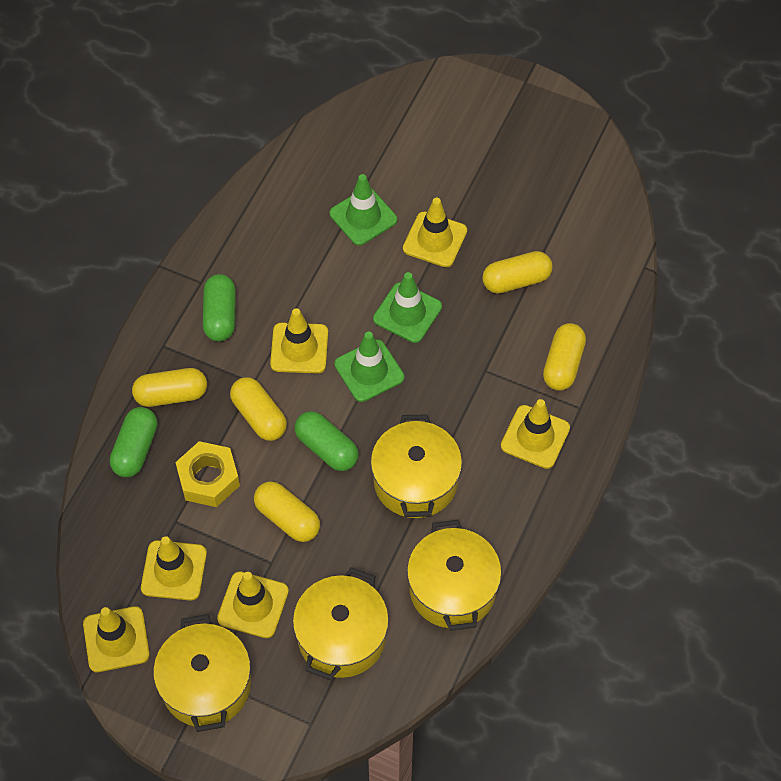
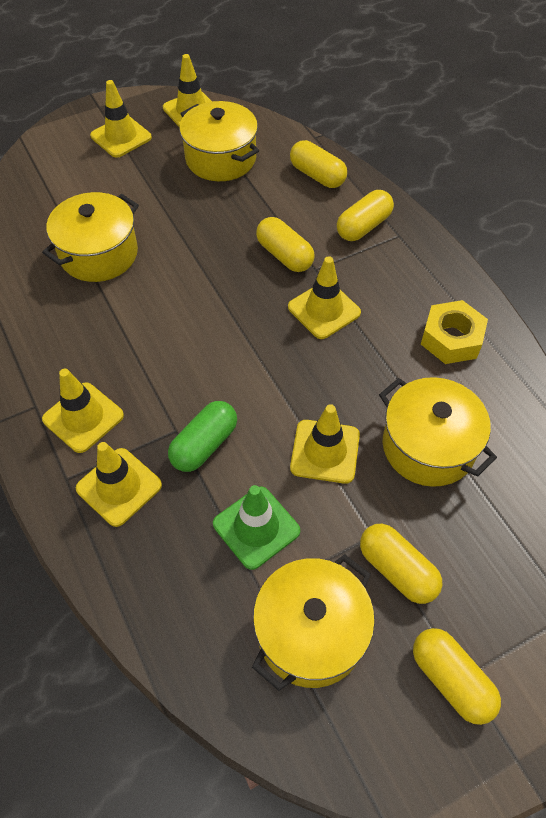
green capsule: [110,407,157,477] [203,274,236,342] [295,411,358,471] = 3 -> [168,401,237,472] = 1
green traffic cone: [330,174,397,246] [334,332,404,402] [373,272,442,343] = 3 -> [213,485,300,570] = 1

